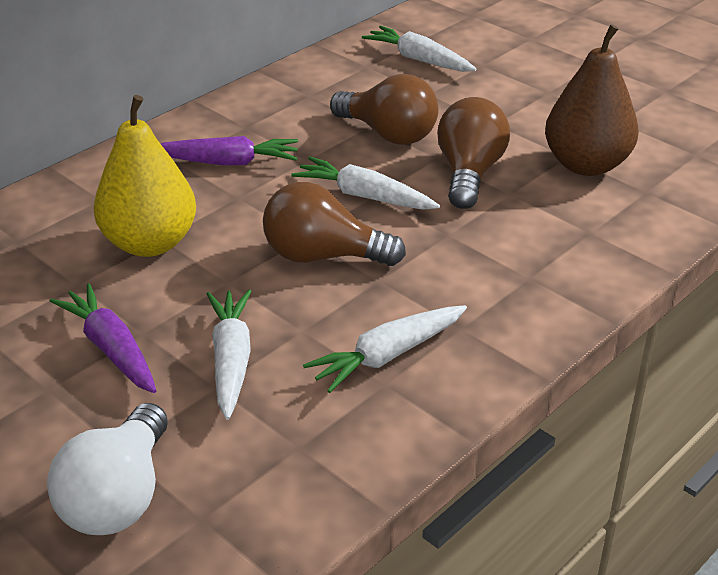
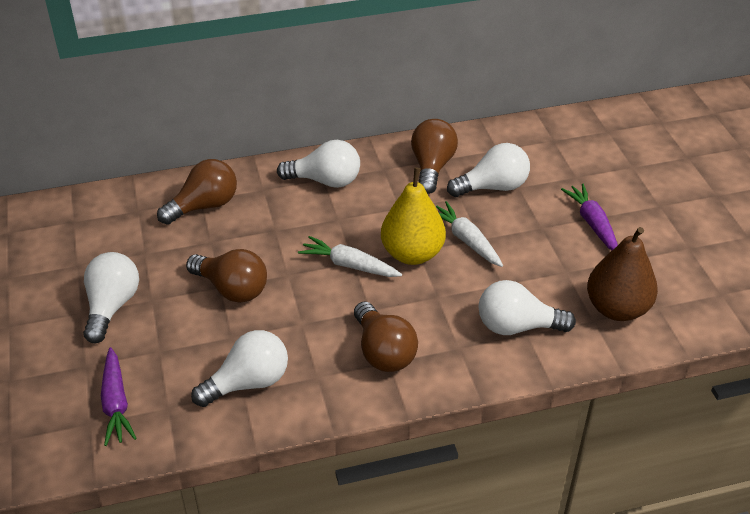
brown light bulb: [263,182,406,266] [330,74,438,145] [437,97,510,209] = 3 -> [157,159,237,225] [186,249,267,303] [354,302,418,372] [411,119,458,194] = 4
white carrot: [207,290,251,420] [291,156,440,210] [303,305,467,393] [362,26,477,72] = 4 -> [298,236,402,277] [436,201,503,267] = 2
white light bulb: [47,403,168,535] = 1 -> [83,252,139,343] [191,330,288,407] [277,140,360,188] [447,143,530,197] [479,280,576,335] = 5

